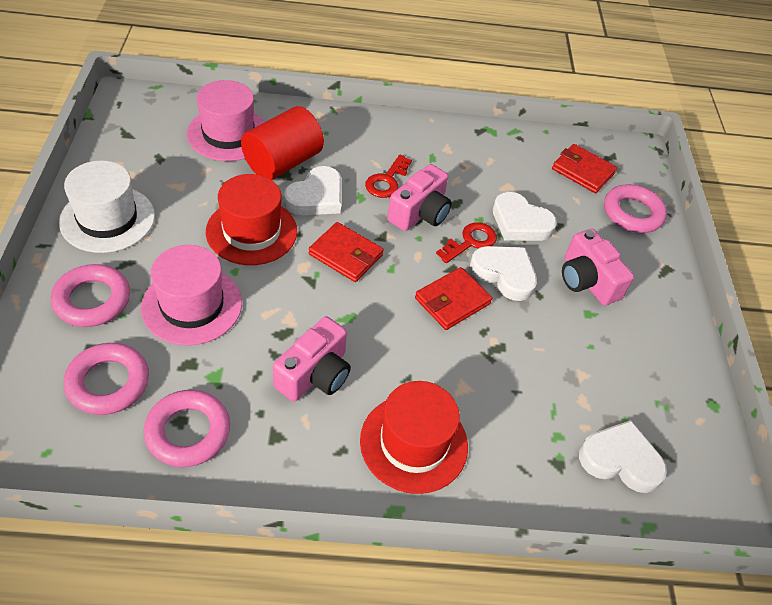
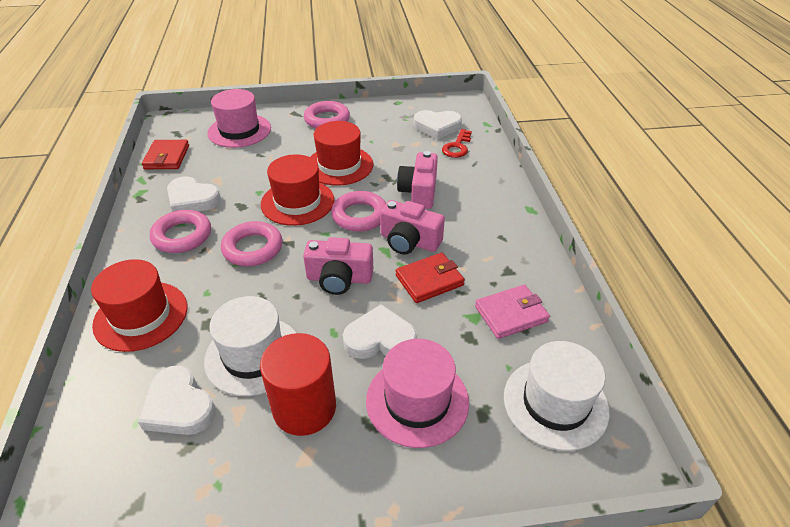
pink wallet: none = 0 -> [475,285,550,339] = 1
red hat: [206,174,297,265] [360,381,468,494] = 2 -> [91,259,187,352] [261,154,334,226] [310,121,373,186] = 3
red key: [365,155,412,198] [436,222,497,263] = 2 -> [442,129,472,158] = 1
red wallet: [309,222,384,282] [415,267,492,330] [552,144,617,193] = 3 -> [142,140,189,169] [396,253,465,303] = 2
white hat: [59,161,155,253] = 1 -> [204,296,296,396] [504,341,610,451] = 2

